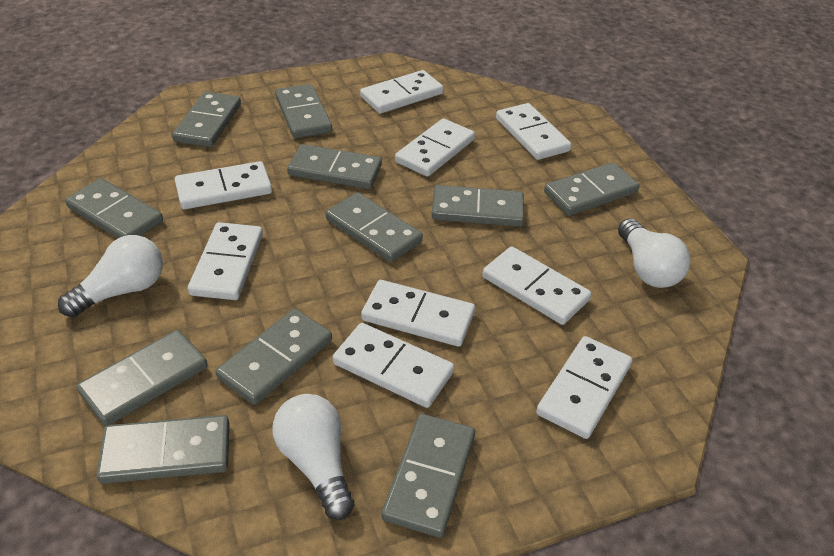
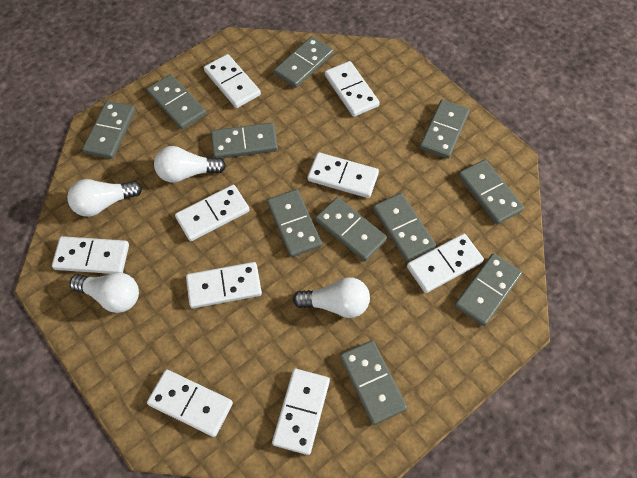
white light bulb: [58,235,163,317] [272,394,354,520] [618,218,691,288] = 3 -> [67,179,142,217] [69,272,139,313] [154,146,226,183] [293,277,370,318] = 4

